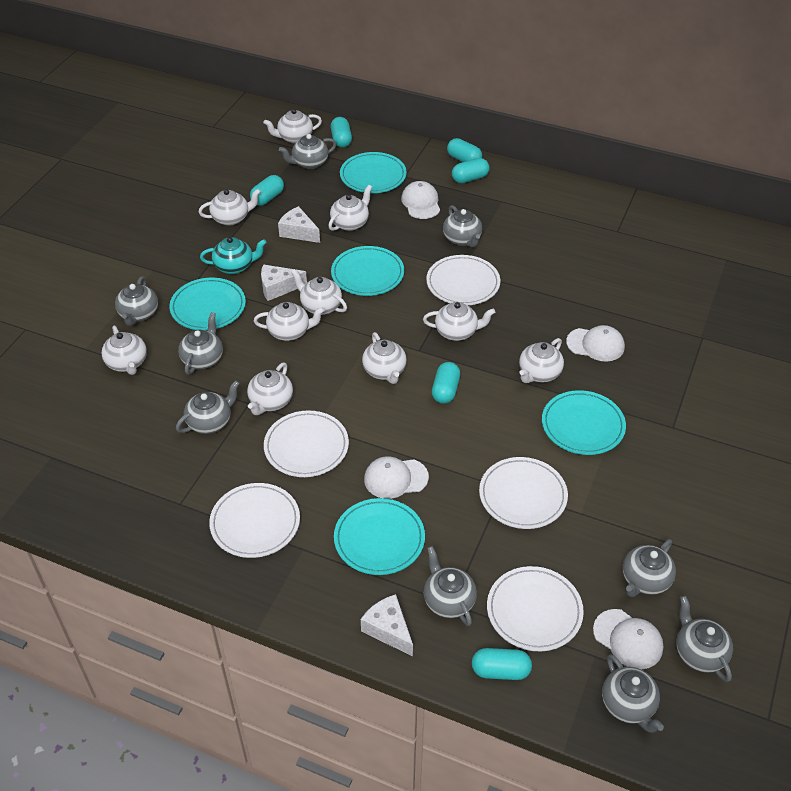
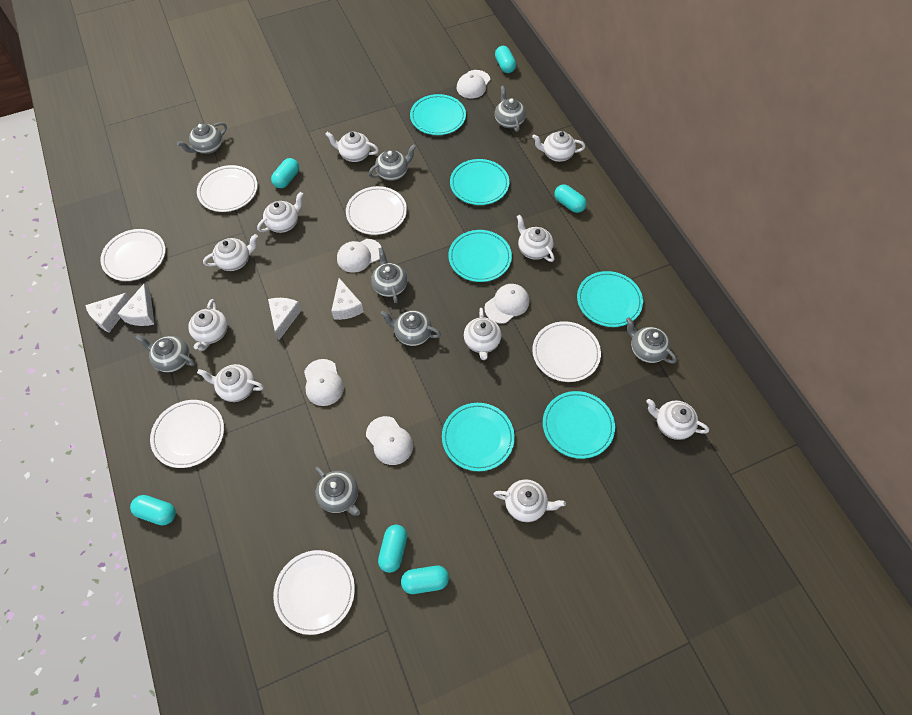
grey teapot: [115,276,158,326] [176,380,240,434] [178,312,223,375] [279,134,336,169] [424,546,477,626] [443,205,482,247] [602,654,664,733] [623,539,676,597] [676,596,733,682] = 9 -> [135,334,195,373] [177,122,227,154] [315,467,360,516] [368,144,416,181] [371,247,407,303] [380,311,441,346] [495,86,526,132] [626,317,677,364] = 8
turquoise plate: [169,278,246,330] [331,246,404,296] [334,498,425,575] [340,152,407,193] [542,390,626,455] = 5 -> [410,94,466,135] [442,403,515,471] [448,230,512,282] [450,159,509,205] [543,391,615,459] [577,271,643,327] = 6
turquoise teapot: [200,237,267,274] = 1 -> none = 0
white cap: [364,457,429,499] [401,181,440,219] [566,325,625,362] [593,609,663,669] = 4 -> [304,359,344,406] [337,239,382,273] [366,416,413,465] [456,70,490,98] [484,284,529,324] = 5
white cheese: [261,264,307,301] [278,206,320,243] [361,594,413,656] = 3 -> [85,293,131,332] [117,284,154,326] [268,298,302,340] [331,278,364,320] = 4
white plate: [209,483,300,558] [264,411,349,477] [426,255,500,305] [479,457,568,529] [487,566,584,651] = 5 -> [100,229,166,281] [150,400,224,468] [197,165,258,212] [273,550,355,635] [346,186,407,235] [532,321,601,382] = 6

